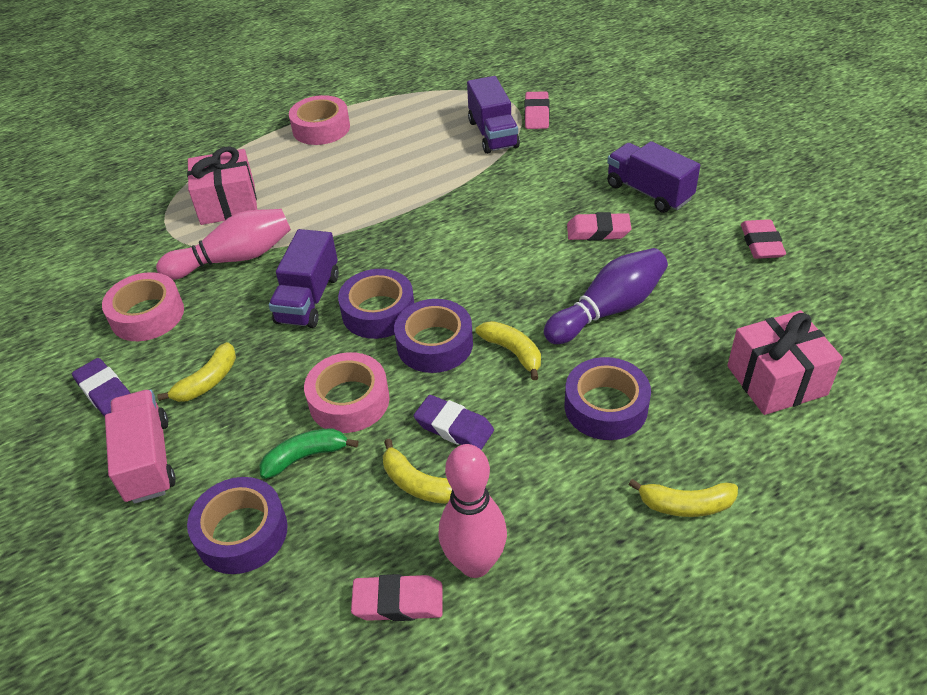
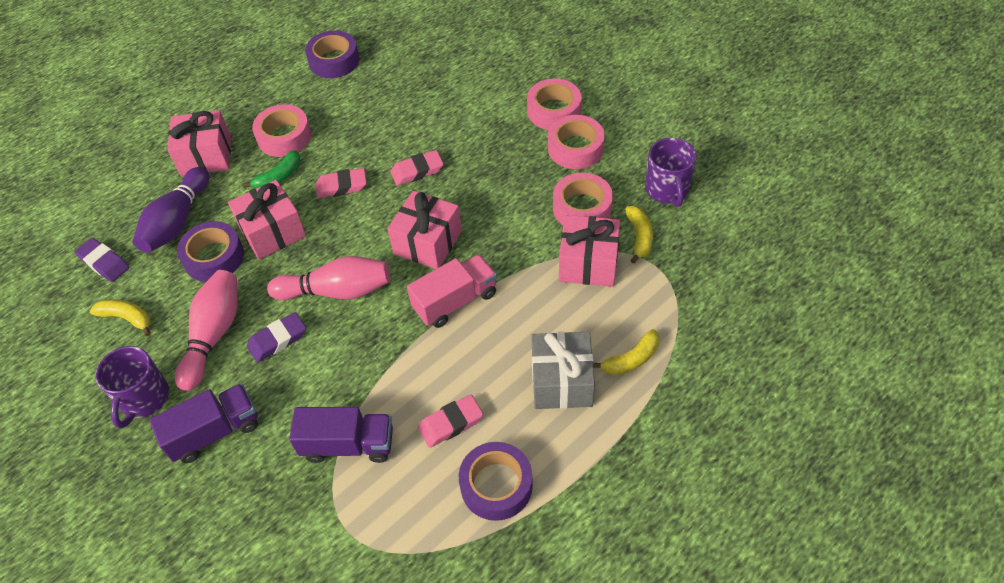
grey gift: none = 0 -> [531,332,595,409] = 1
pink eraser: [351,574,442,621] [524,92,549,129] [567,212,631,241] [741,219,786,259] = 4 -> [316,168,367,198] [390,150,443,186] [418,395,483,448] = 3
pink gift: [187,146,257,225] [727,310,843,415] = 2 -> [167,110,231,176] [228,180,306,259] [387,191,462,269] [559,215,620,287] = 4
pink tape: [102,272,184,341] [289,95,350,145] [304,352,390,433] = 3 -> [252,104,311,157] [527,79,582,130] [548,115,605,169] [553,173,613,225] = 4
purple mug: none = 0 -> [95,346,169,428] [645,138,696,207] = 2
purple tape: [187,477,288,574] [338,269,414,339] [394,299,473,373] [565,357,651,440] = 4 -> [177,221,244,282] [305,30,359,78] [459,442,533,521] = 3
purple truck: [269,229,339,328] [467,76,520,154] [607,141,700,213] = 3 -> [149,383,258,463] [289,407,393,463] = 2
yellow banana: [157,342,236,402] [383,439,452,504] [476,321,541,380] [629,479,738,517] = 4 -> [90,299,151,336] [593,329,659,375] [625,206,653,264] = 3

